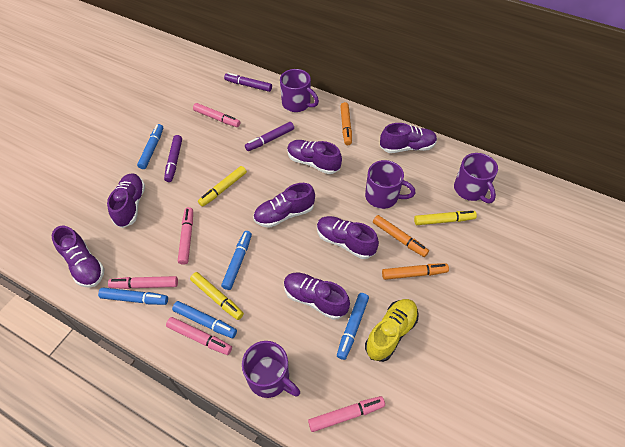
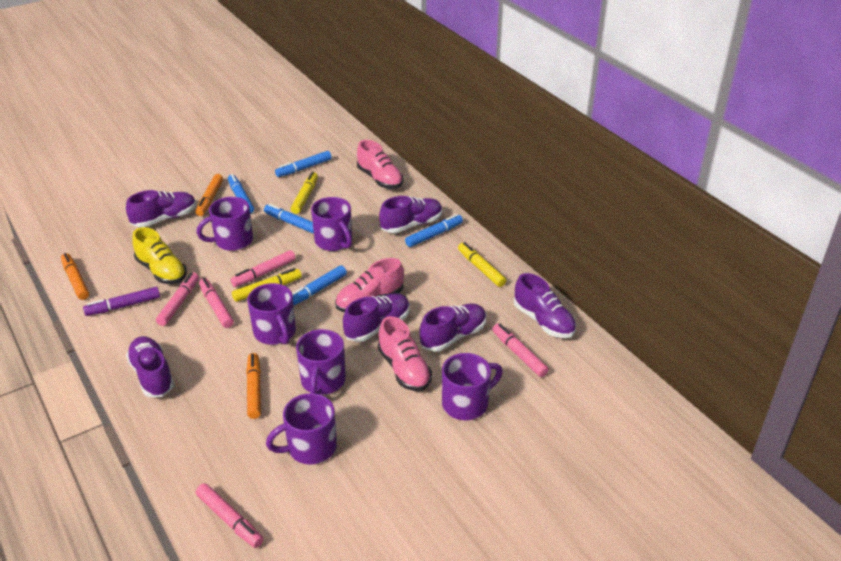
pink shoe: none = 0 -> [335,258,404,312] [357,140,403,189] [378,316,432,391] = 3
purple marker: [164,135,182,182] [224,73,272,92] [245,122,294,151] = 3 -> [83,287,160,316] = 1
purple mug: [242,341,300,398] [280,69,319,112] [365,160,415,209] [454,153,498,203] = 4 -> [196,197,253,251] [247,283,296,345] [266,393,337,464] [296,329,346,395] [311,197,352,251] [442,353,503,420] = 6
purple shoe: [52,226,105,288] [107,173,145,228] [253,183,315,228] [284,273,350,320] [287,140,342,174] [317,216,379,259] [380,123,437,153] = 7 -> [126,190,196,227] [126,336,174,397] [343,293,410,342] [379,196,442,233] [419,303,486,351] [514,273,576,338] = 6

